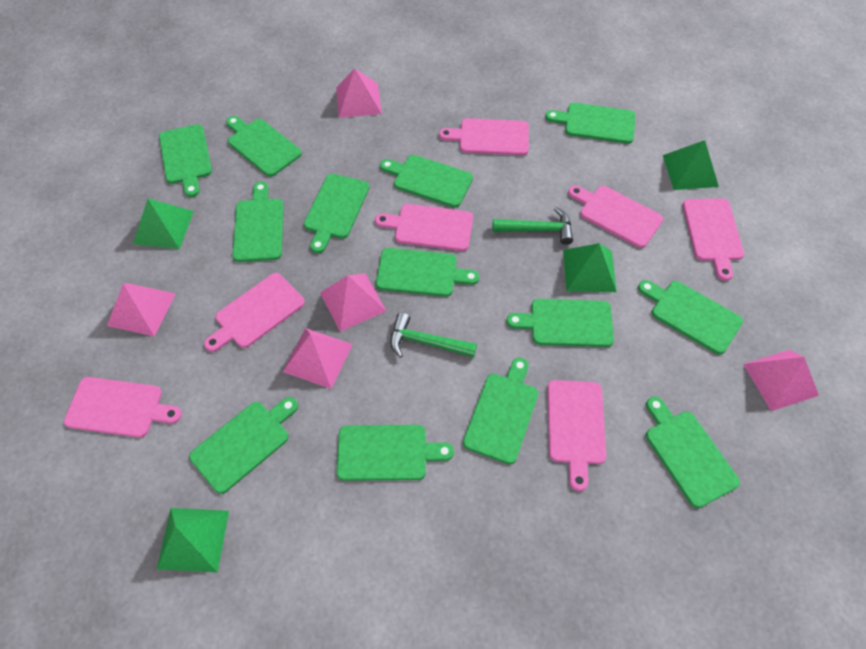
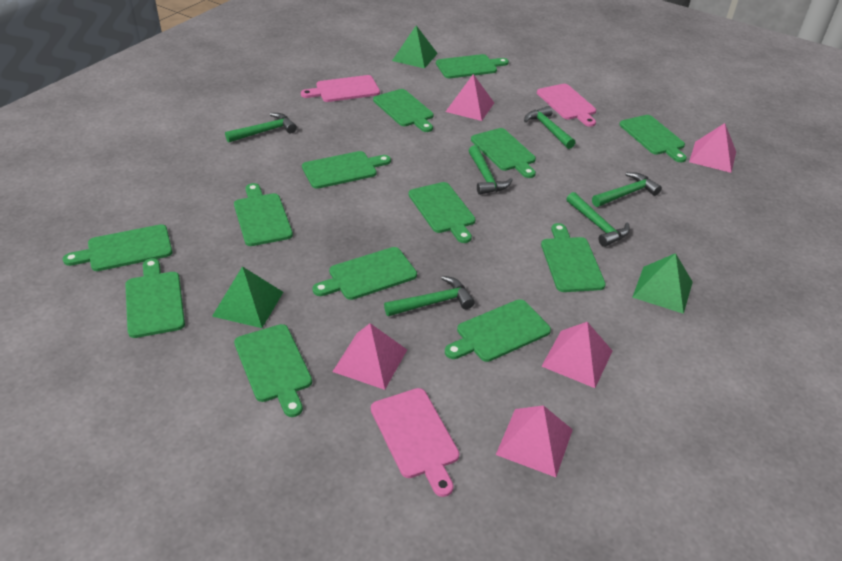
green hammer: [390,313,477,358] [493,207,573,245] = 2 -> [225,113,297,143] [384,276,475,316] [468,145,513,195] [524,106,576,149] [567,192,630,247] [592,172,662,207] = 6
green pyramid: [133,198,194,249] [157,508,229,572] [563,243,617,292] [663,140,719,190] = 4 -> [212,266,283,328] [392,25,438,69] [632,253,693,314] = 3
pink cutting board: [64,377,182,438] [204,273,305,352] [375,204,473,251] [439,118,529,155] [548,380,606,491] [568,185,663,248] [683,198,744,281] = 7 -> [301,75,380,102] [371,388,460,497] [537,84,596,127] = 3

